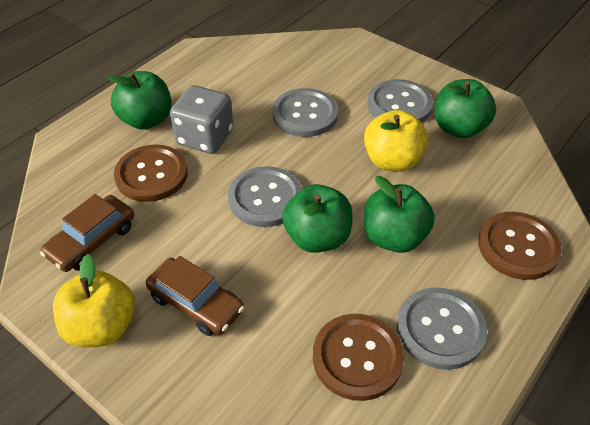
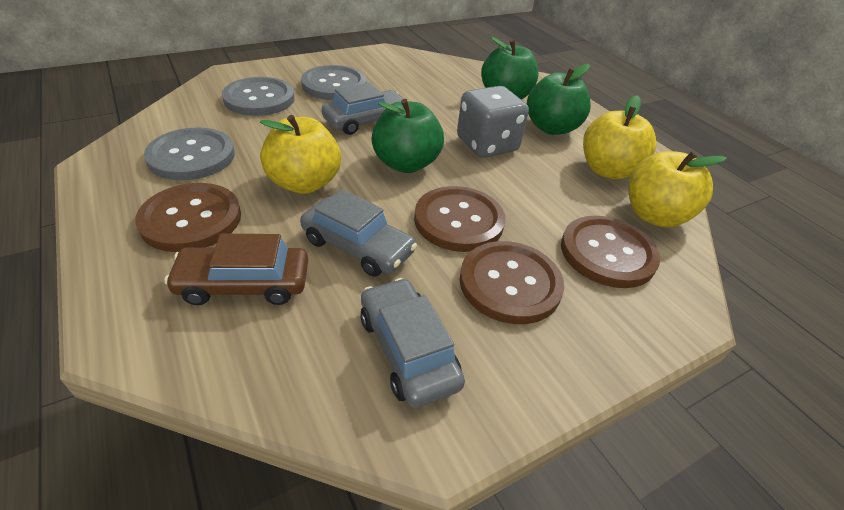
brown button: [114,145,188,202] [313,314,404,401] [478,212,562,280] = 3 -> [135,183,241,252] [414,186,506,252] [459,241,564,324] [561,216,660,288] = 4
brown car: [40,194,134,272] [146,256,244,336] = 2 -> [164,234,308,305] = 1
green apple: [108,71,172,130] [282,184,352,253] [364,176,435,253] [435,79,496,138] = 4 -> [372,99,444,173] [481,37,538,100] [527,64,591,135] = 3
grey button: [228,166,302,227] [272,88,338,137] [367,79,433,123] [397,287,487,370] = 4 -> [144,127,235,180] [222,77,295,116] [301,65,366,100] = 3
grey car: none = 0 -> [300,189,417,277] [321,82,409,135] [360,278,465,408] = 3
yellow apple: [53,254,135,347] [364,110,428,171] = 2 -> [260,115,341,194] [583,95,656,179] [628,151,727,227] = 3

